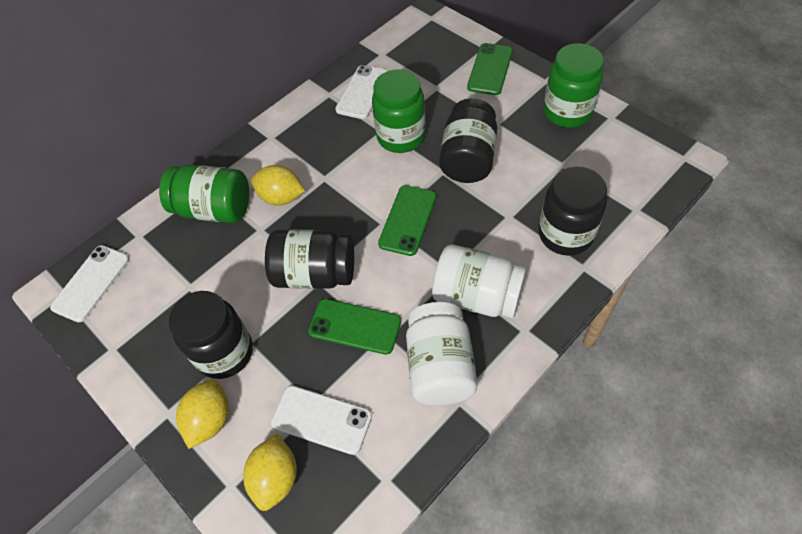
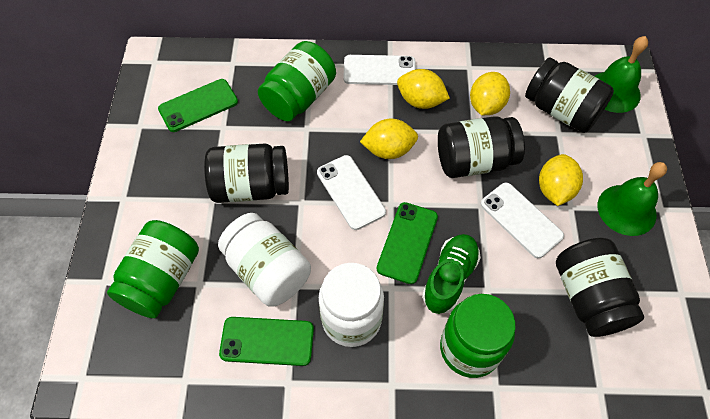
green bell: none = 0 -> [595,36,648,113] [598,162,667,236] = 2
green shoe: none = 0 -> [422,234,481,314] = 1
yellow lemon: [176,380,229,449] [243,434,297,511] [251,165,305,205] = 3 -> [360,119,418,159] [397,69,450,109] [470,72,510,115] [539,154,583,206] = 4

